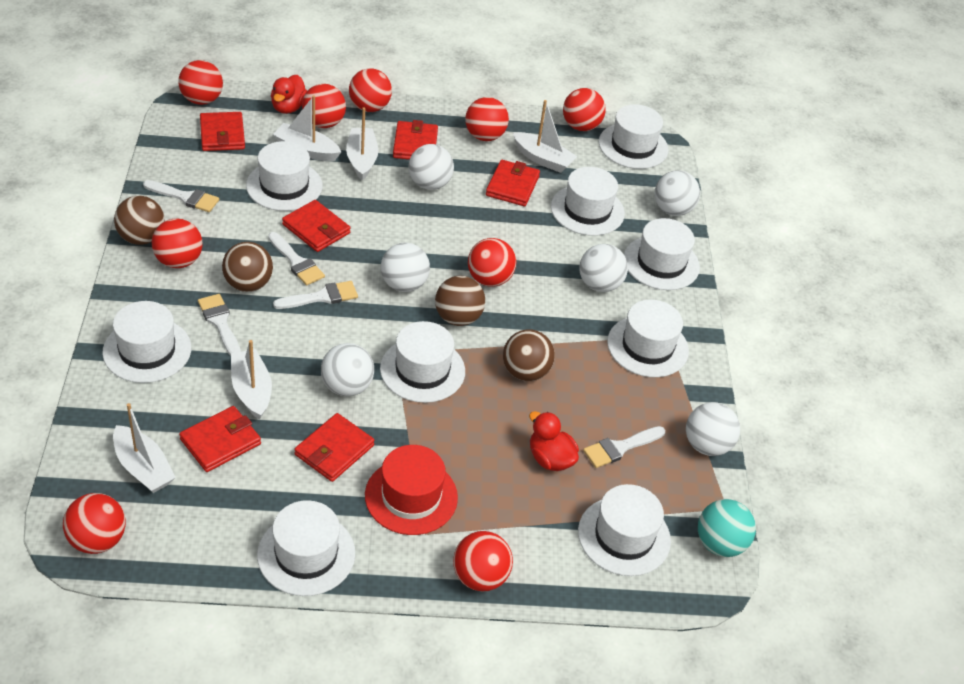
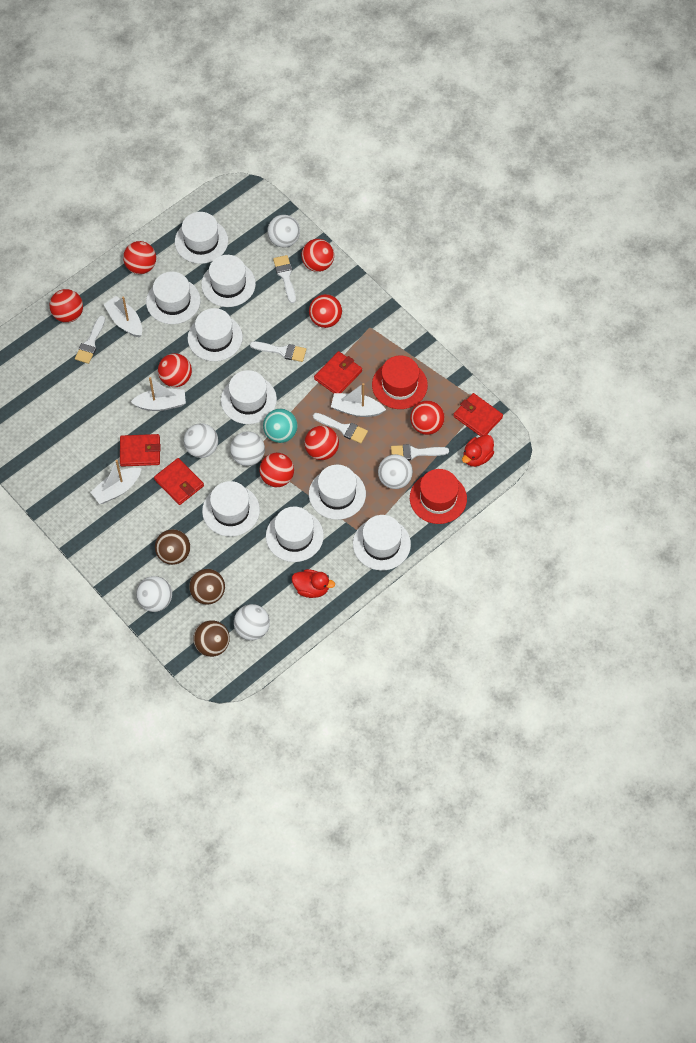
brown ball: [114,196,165,245] [222,242,273,292] [435,276,485,326] [503,329,555,381] = 4 -> [155,529,190,565] [189,569,225,605] [193,620,230,657] = 3
red ball: [63,493,126,554] [152,218,203,268] [178,60,223,105] [302,84,346,128] [349,68,392,112] [453,531,513,592] [465,97,509,141] [468,238,516,287] [563,88,606,131] = 9 -> [49,289,83,323] [123,241,156,274] [158,353,192,387] [259,453,294,487] [301,239,334,272] [305,426,339,460] [309,294,342,328] [410,400,445,435] = 8
red hat: [365,445,458,535] = 1 -> [372,356,428,409] [410,469,467,524] = 2
red wallet: [179,406,261,472] [200,112,245,151] [282,200,350,252] [294,413,374,482] [393,120,438,160] [486,160,540,206] = 6 -> [120,434,161,467] [154,458,204,505] [314,351,362,393] [453,393,503,436] = 4
white boat: [113,403,176,493] [231,340,272,420] [273,95,341,161] [346,107,378,180] [513,100,578,173] = 5 -> [91,460,142,504] [103,296,142,338] [131,377,186,411] [331,383,386,417] = 4

